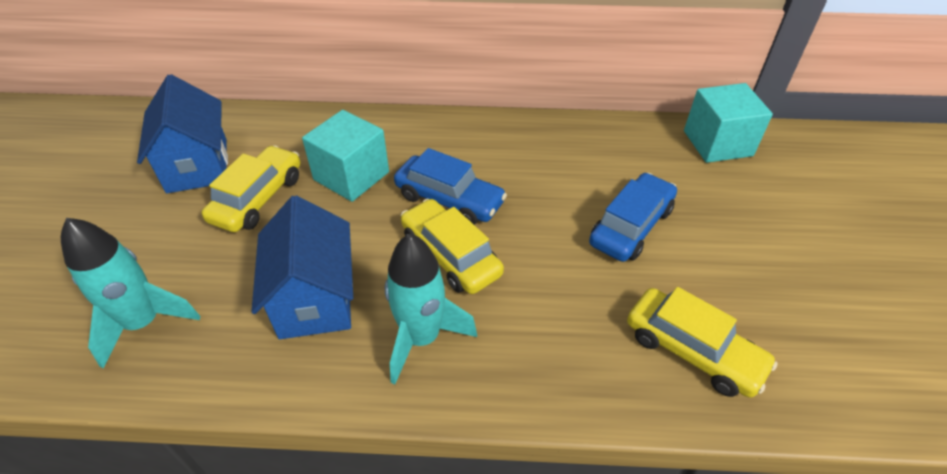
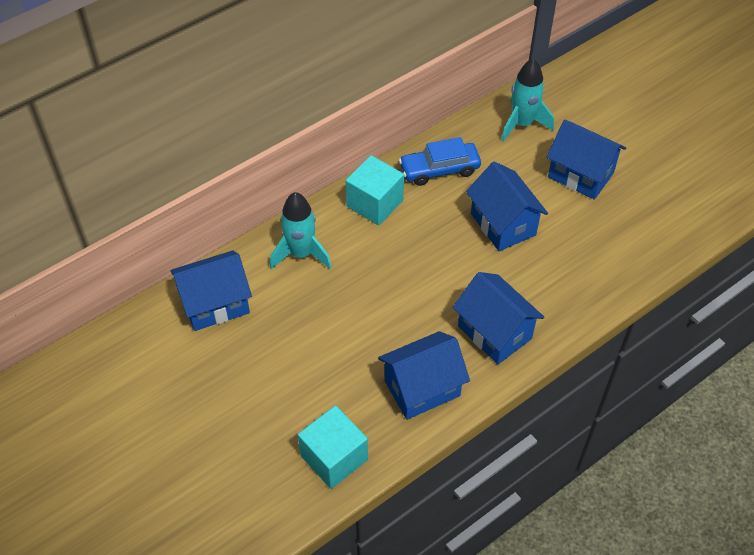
blue car: [394,148,507,225] [589,173,677,262] = 2 -> [399,137,481,186] = 1
blue house: [137,74,228,193] [251,195,353,339] = 2 -> [170,250,252,331] [378,331,470,420] [453,272,544,364] [466,162,548,251] [547,120,626,200] = 5
yellow car: [202,145,300,232] [401,199,504,294] [627,287,778,398] = 3 -> none = 0

